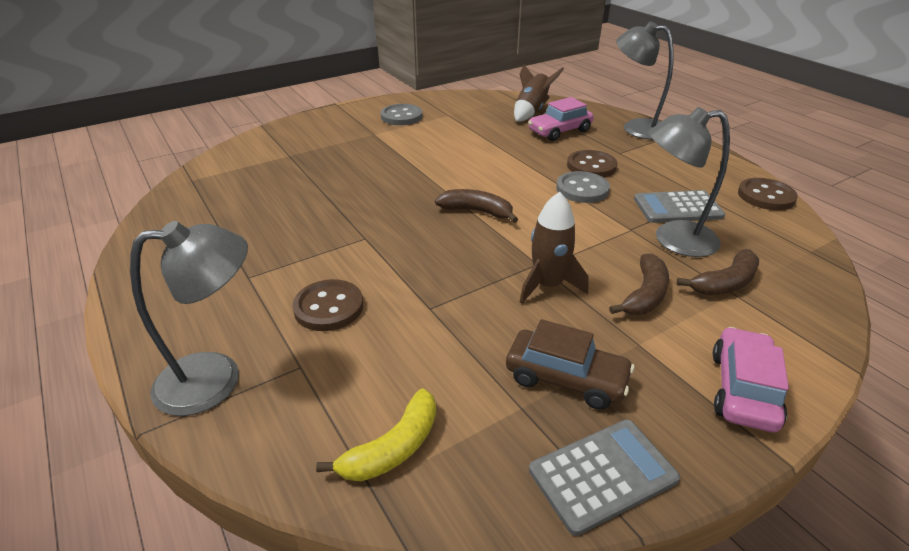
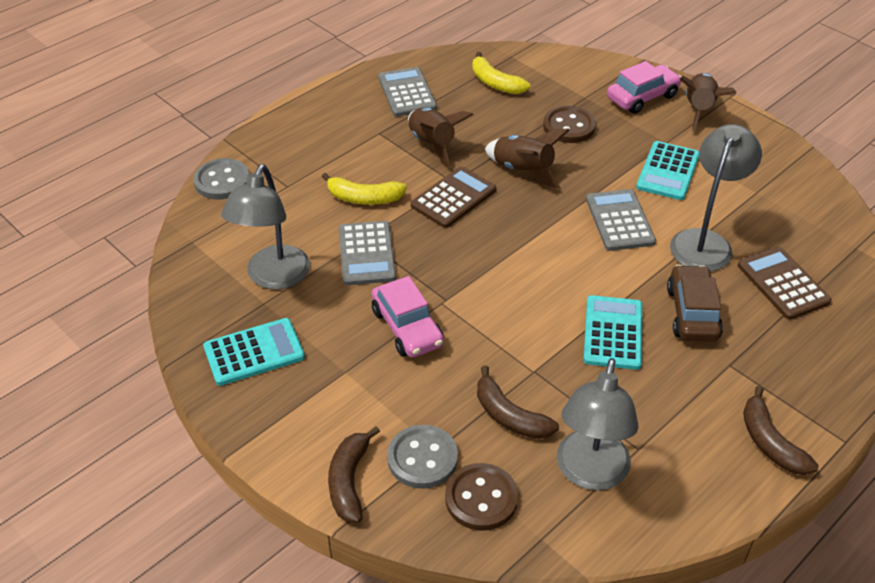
brown button: [292,279,363,331] [567,150,617,177] [738,178,798,210] = 3 -> [445,463,518,531] [543,106,596,143] = 2
brown calculator: none = 0 -> [411,166,496,228] [738,247,832,320] = 2
brown rocket: [514,65,564,122] [520,192,588,304] = 2 -> [408,107,473,168] [485,129,570,189] [679,73,737,132] = 3
grey calculator: [529,419,680,536] [634,190,725,223] = 2 -> [339,221,396,285] [378,67,437,117] [586,189,656,251] = 3
turquoise calculator: none = 0 -> [203,318,305,386] [583,295,642,370] [636,141,700,200] = 3
yellow banana: [316,388,436,481] = 1 -> [322,173,407,205] [472,52,530,94] = 2

